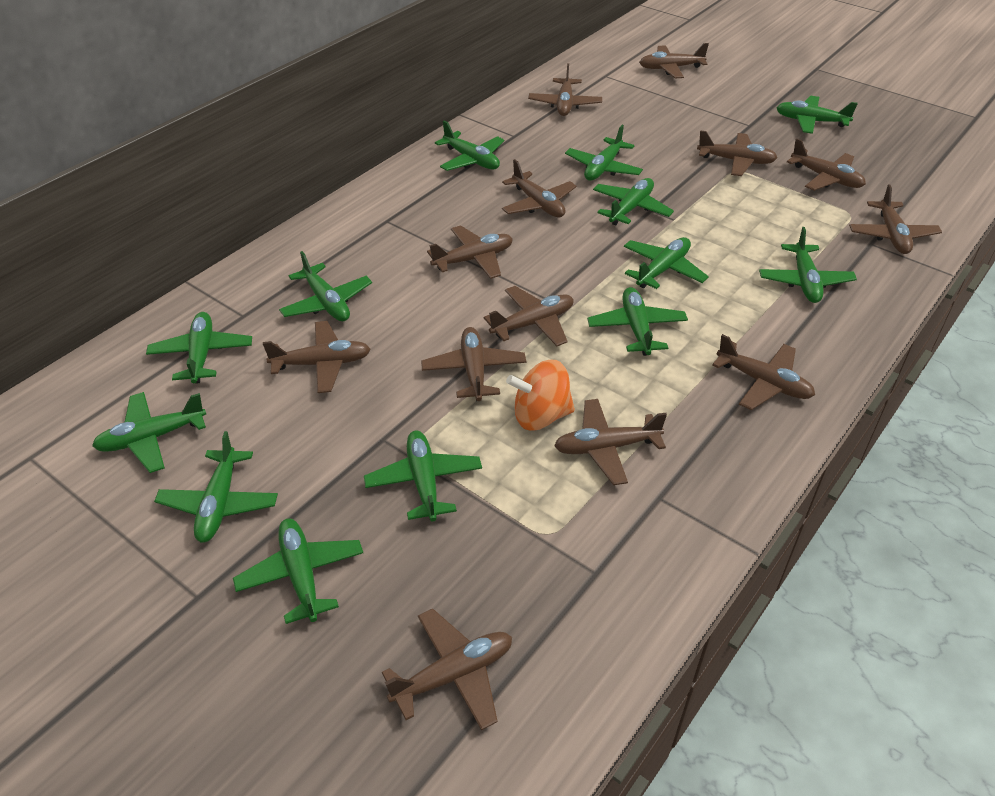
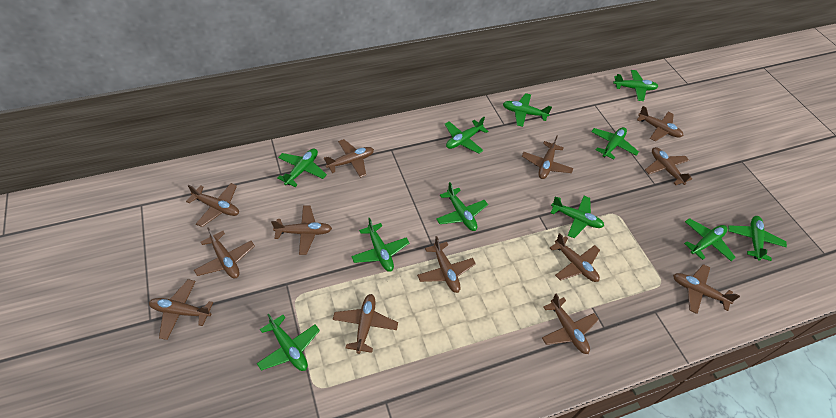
green plane: [92,392,206,473] [146,312,252,384] [154,431,278,543] [233,518,363,624] [279,251,372,321] [364,431,482,521] [435,120,504,171] [565,125,643,181] [587,287,688,356] [593,178,674,226] [624,237,709,289] [759,227,857,303] [776,96,858,134] = 13 -> [257,313,320,371] [277,149,327,187] [351,218,409,272] [436,182,488,231] [445,117,488,154] [503,93,552,127] [551,196,604,238] [591,127,639,160] [613,70,658,101] [684,218,736,261] [728,216,787,261] = 11
orange spinning top: [506,360,575,431] = 1 -> none = 0

